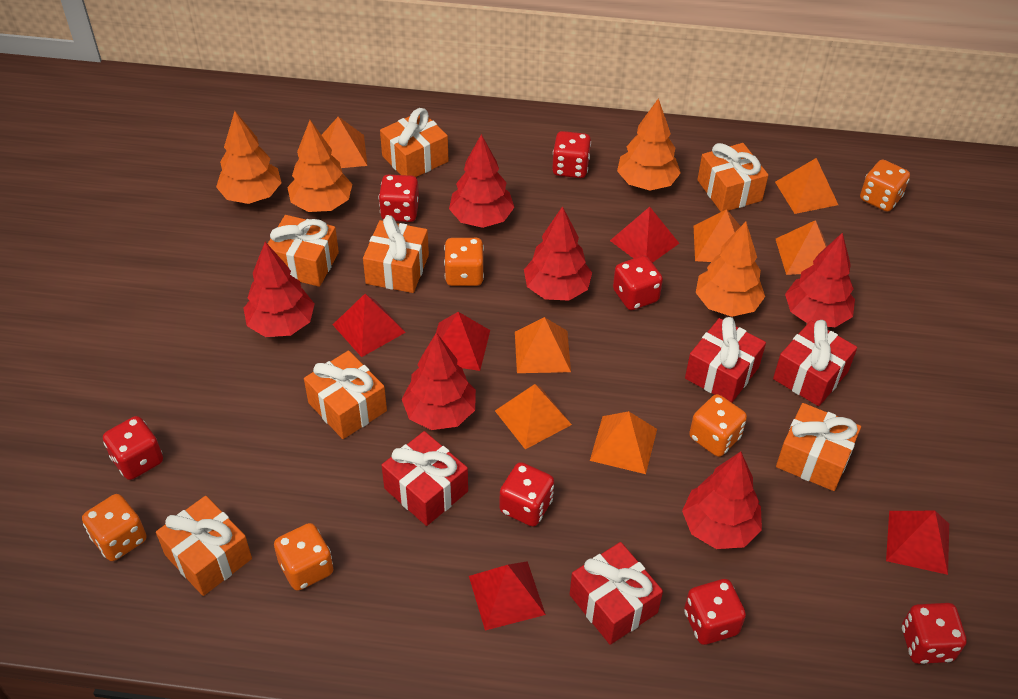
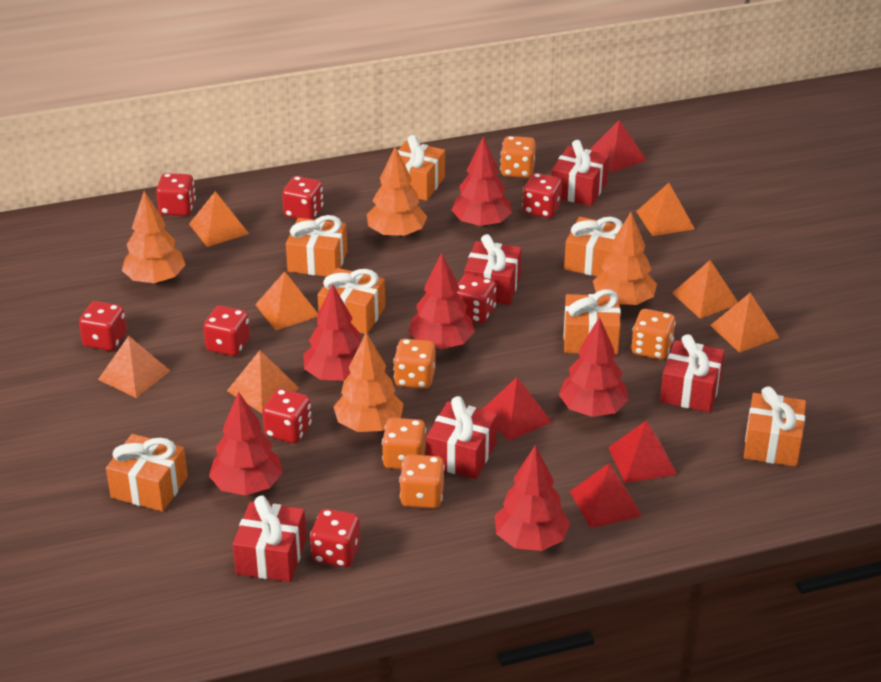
red dice: [103,416,163,480] [379,175,419,222] [499,462,554,527] [552,131,591,178] [613,256,663,310] [684,579,746,645] [902,603,967,664] = 7 -> [79,301,127,351] [156,173,196,216] [203,306,250,356] [262,389,312,443] [282,176,323,219] [310,509,360,567] [457,274,496,323] [522,173,562,218] = 8
red gift: [382,431,468,526] [570,542,663,645] [685,317,766,403] [773,320,857,406] = 4 -> [233,495,306,582] [426,396,497,479] [464,234,522,305] [552,140,609,206] [660,334,725,412] = 5
red pyramid: [333,294,406,357] [436,312,490,371] [469,561,546,630] [610,207,680,263] [886,511,949,575] = 5 -> [482,377,552,441] [570,463,642,529] [590,120,646,172] [608,421,677,483] = 4

